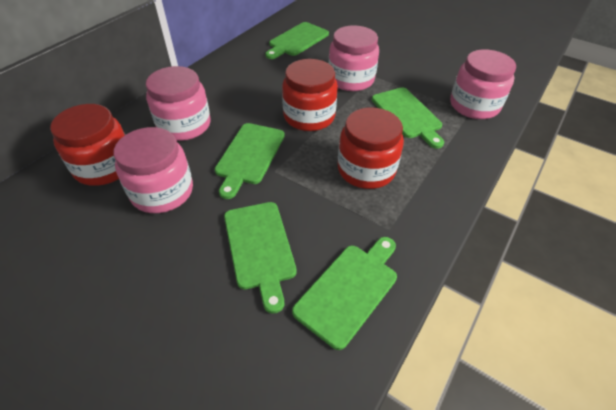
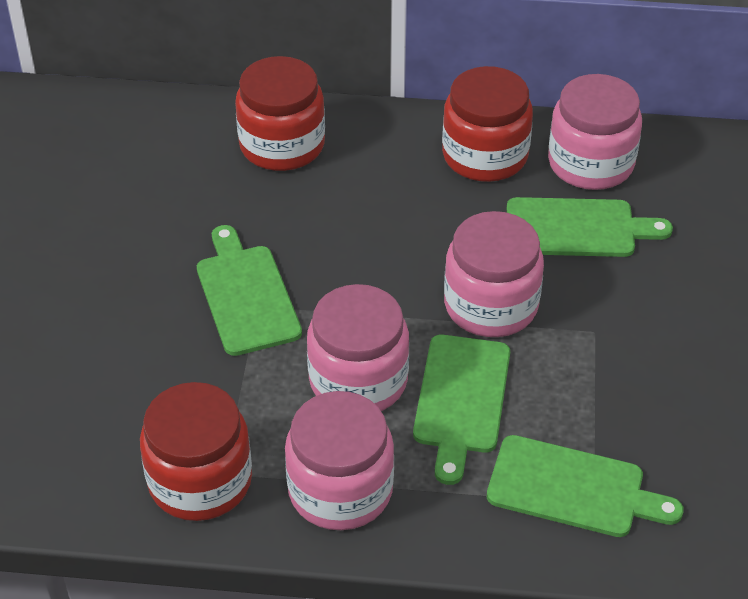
green cutting board: [215,123,285,199] [224,202,297,314] [265,22,329,59] [292,237,397,350] [372,87,444,149] = 5 -> [197,225,302,356] [413,335,510,485] [487,435,684,537] [507,197,673,257] = 4

